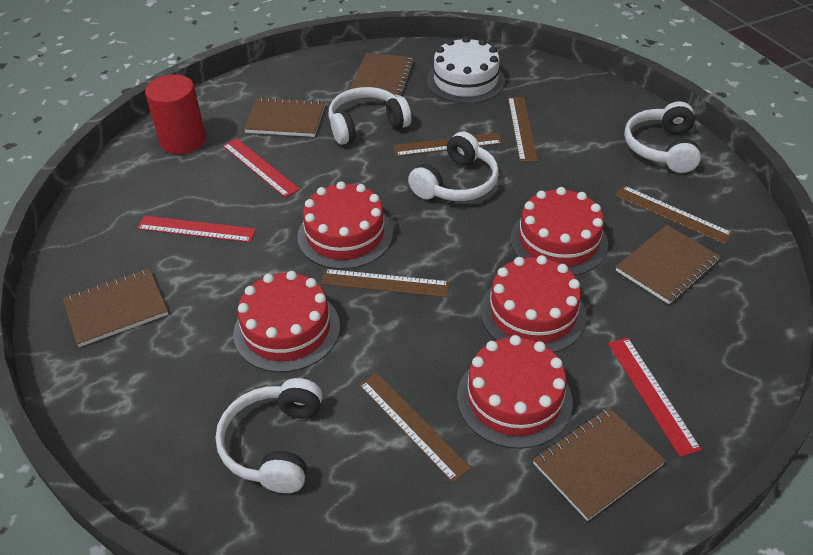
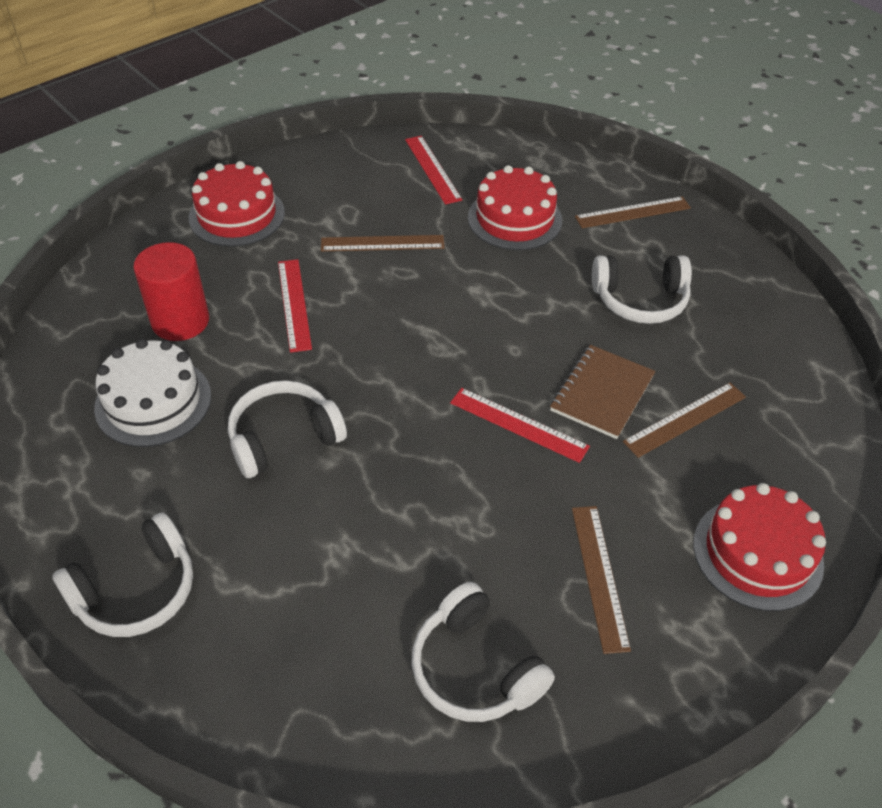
brown notebook: [63,268,168,347] [244,97,325,137] [350,53,414,97] [533,407,666,521] [616,225,721,304] = 5 -> [550,345,656,439] = 1
brown ruler: [321,269,450,297] [359,373,471,483] [393,133,502,157] [508,97,538,162] [615,186,733,244] = 5 -> [321,235,445,251] [572,506,631,654] [575,196,691,228] [623,383,746,458] = 4
red cake: [233,271,340,372] [297,181,393,269] [457,335,573,449] [480,255,586,353] [510,187,608,276] = 5 -> [189,161,285,247] [468,165,562,250] [693,483,826,611] = 3

